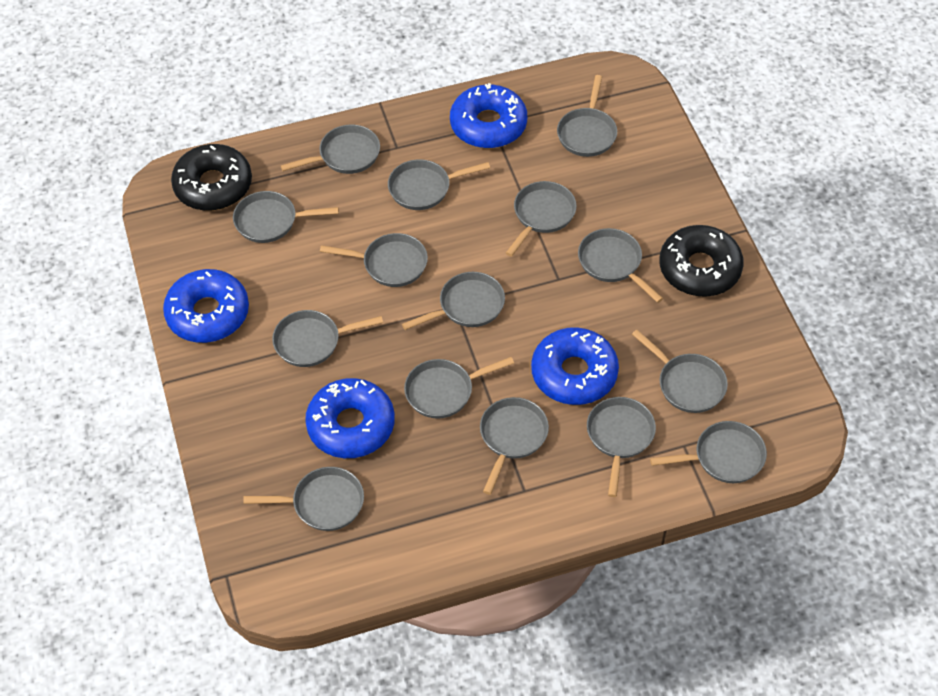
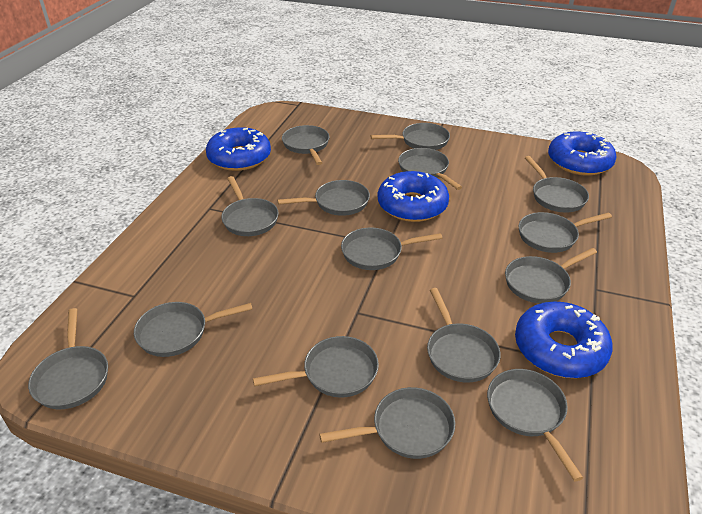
black donut: [171,144,252,211] [659,225,744,297] = 2 -> none = 0

